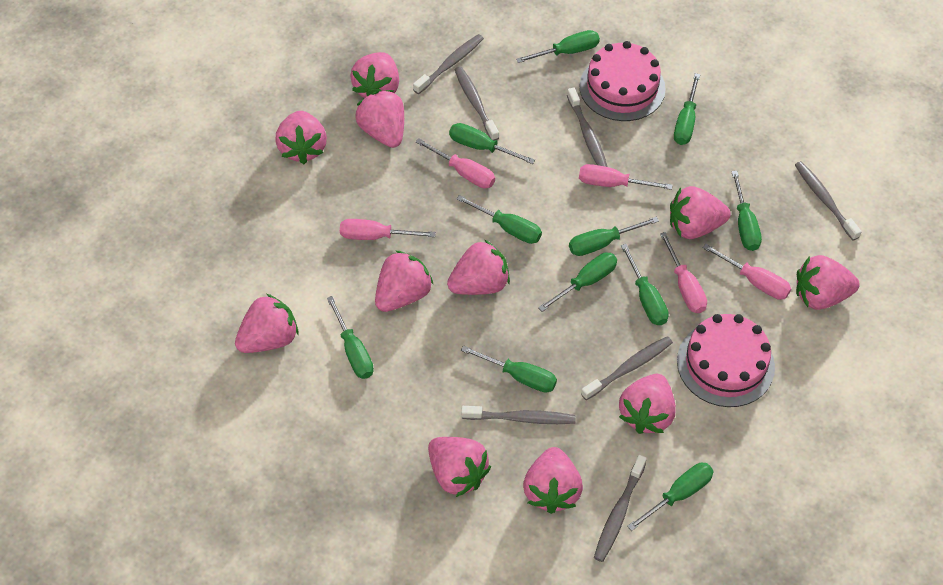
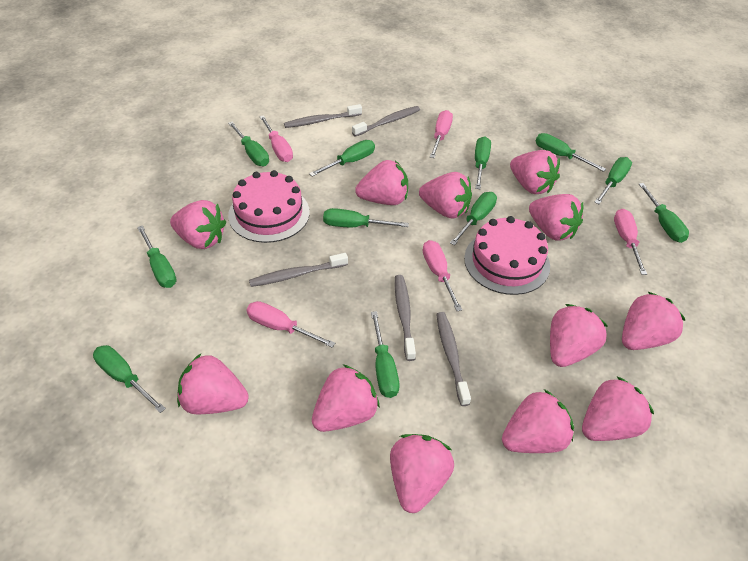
grey toothbrush: [413,34,484,94] [455,67,499,140] [461,406,576,424] [567,88,608,167] [581,336,673,400] [594,455,647,562] [795,161,862,241] = 7 -> [249,253,348,287] [284,104,362,128] [352,106,420,137] [395,275,416,361] [436,312,471,406] = 5
pink strawberry: [235,294,299,353] [276,111,327,164] [350,52,399,98] [355,90,404,148] [375,251,434,312] [428,437,491,497] [447,239,510,295] [523,447,583,514] [619,374,676,434] [670,186,731,239] [796,255,860,310] = 11 -> [170,200,226,249] [177,354,249,414] [312,364,380,432] [355,160,408,205] [390,434,454,513] [419,172,472,219] [502,389,574,453] [510,150,560,194] [529,194,583,241] [550,304,608,367] [582,377,654,441] [622,292,685,350] = 12

